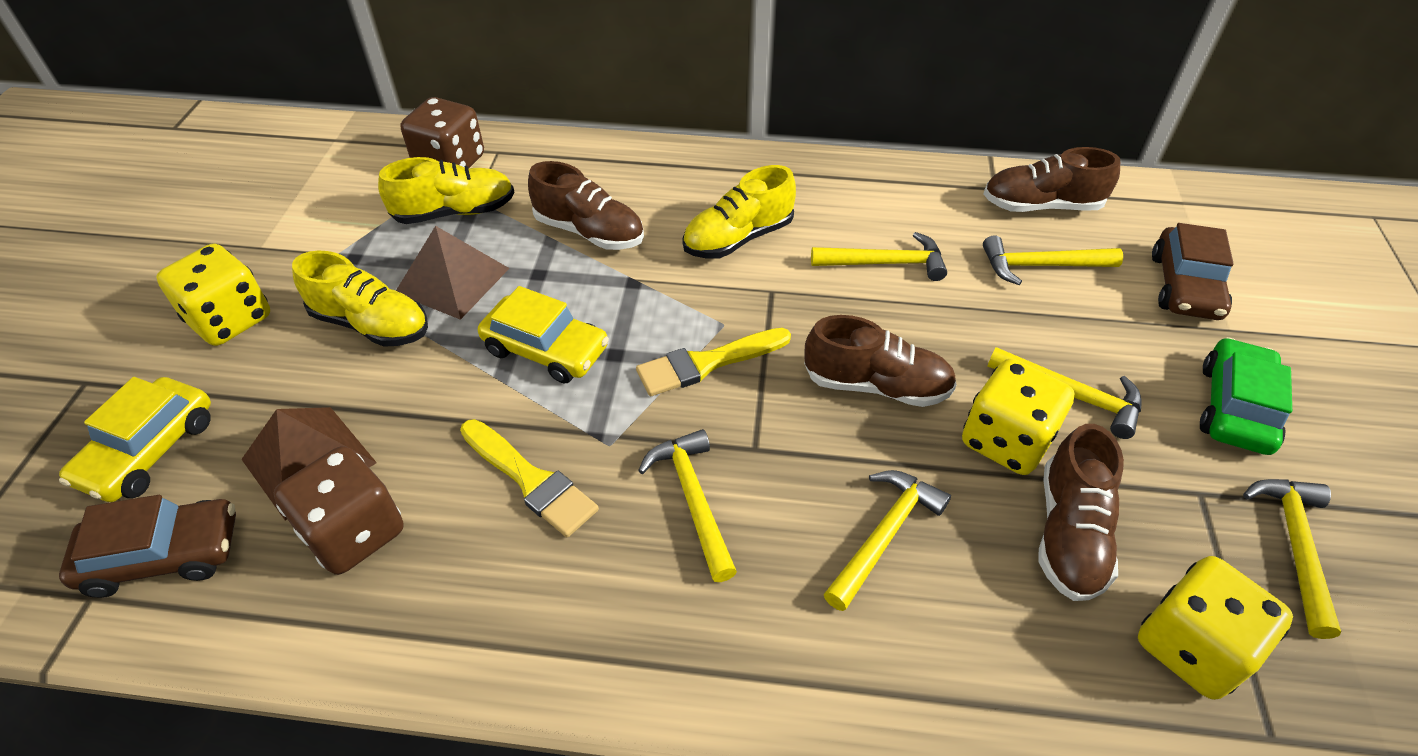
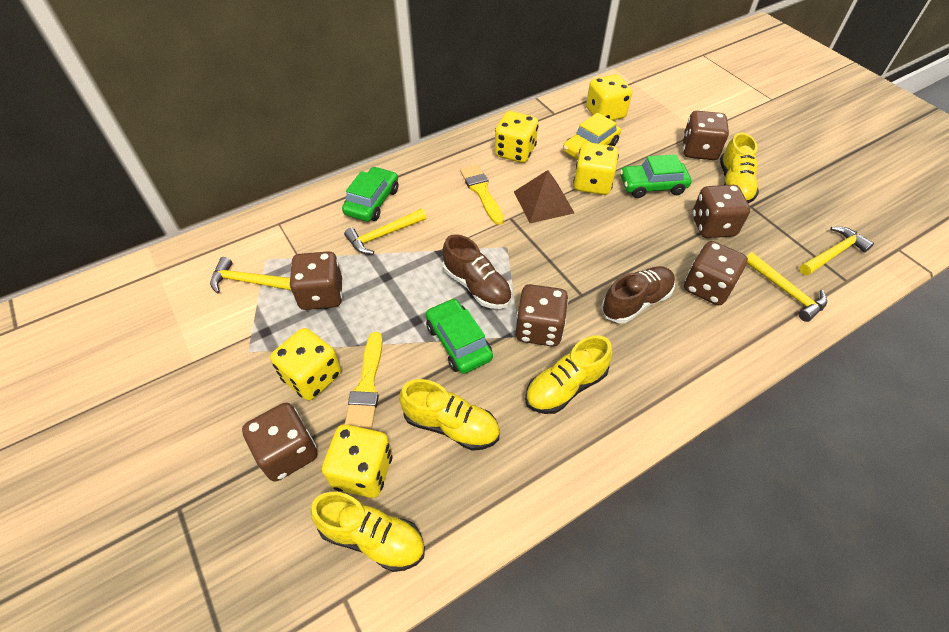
brown car: [59,495,236,598] [1152,223,1234,320] = 2 -> none = 0
brown dice: [274,446,403,575] [401,97,484,168] = 2 -> [242,403,317,482] [289,251,342,310] [516,284,568,347] [682,111,729,160] [684,241,748,305] [692,185,750,238] = 6
brown pyramid: [241,407,377,520] [396,226,510,320] = 2 -> [514,170,574,223] = 1
brown shoe: [528,161,644,250] [804,315,957,407] [983,147,1120,212] [1038,424,1124,601] = 4 -> [442,234,512,309] [601,266,675,323] = 2
green car: [1200,337,1292,455] = 1 -> [342,167,398,221] [426,298,493,374] [620,154,691,198] = 3
yellow car: [59,377,211,502] [478,286,609,384] = 2 -> [563,113,621,160] = 1
yellow dice: [156,243,270,346] [962,359,1074,475] [1138,556,1293,700] = 3 -> [270,328,341,401] [322,425,392,498] [495,111,538,163] [573,142,619,195] [586,74,632,121] = 5
yellow hammer: [638,429,737,582] [811,232,947,281] [824,470,951,611] [983,235,1123,285] [987,347,1142,439] [1243,479,1341,639] = 6 -> [210,257,291,294] [344,209,427,254] [747,252,827,322] [799,227,874,276] = 4
yellow shoe: [292,251,428,347] [378,157,514,224] [682,165,796,259] = 3 -> [310,492,425,572] [399,379,500,451] [525,335,612,414] [720,133,759,203] = 4

